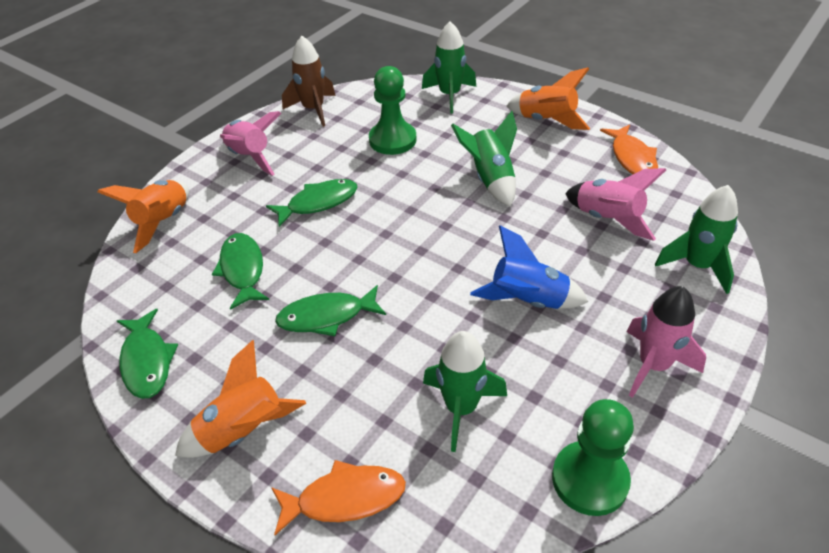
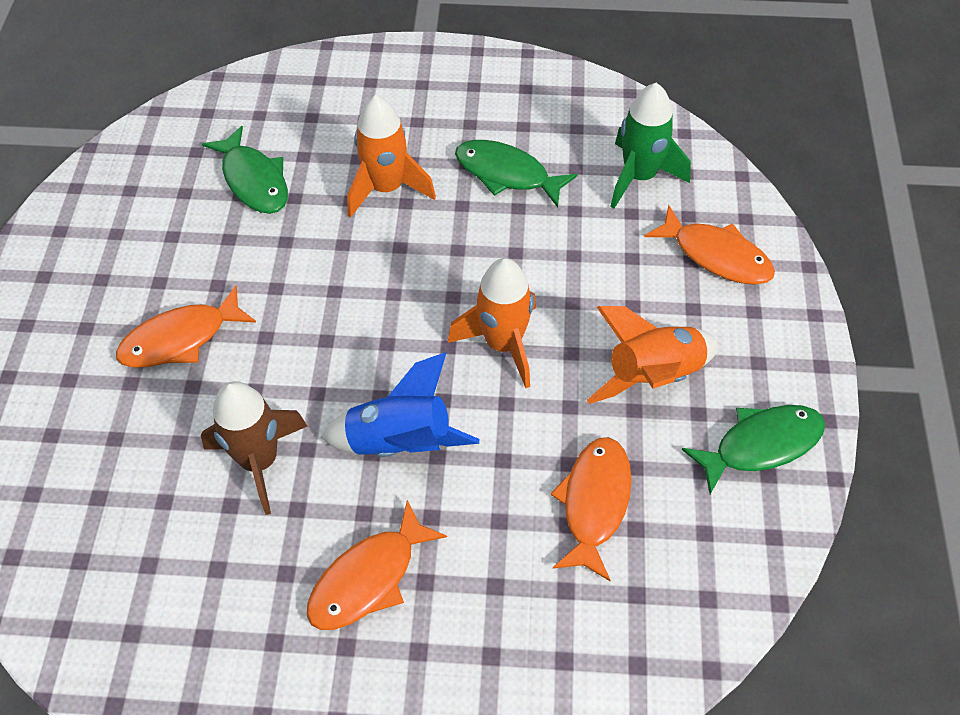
green fish: [117,309,178,399] [212,233,269,310] [266,179,358,227] [275,285,386,336] = 4 -> [202,126,288,214] [455,140,578,208] [682,405,825,494] = 3
green pawn: [369,66,416,155] [552,399,634,516] = 2 -> none = 0
green rocket: [422,21,476,114] [423,331,507,452] [451,111,517,207] [655,185,738,294] = 4 -> [610,83,691,209] = 1
orange fish: [271,460,406,535] [600,125,658,174] = 2 -> [116,286,256,368] [307,500,447,630] [550,437,632,581] [644,205,775,285] = 4
pink rocket: [220,111,281,176] [565,168,666,241] [626,286,706,398] = 3 -> none = 0

